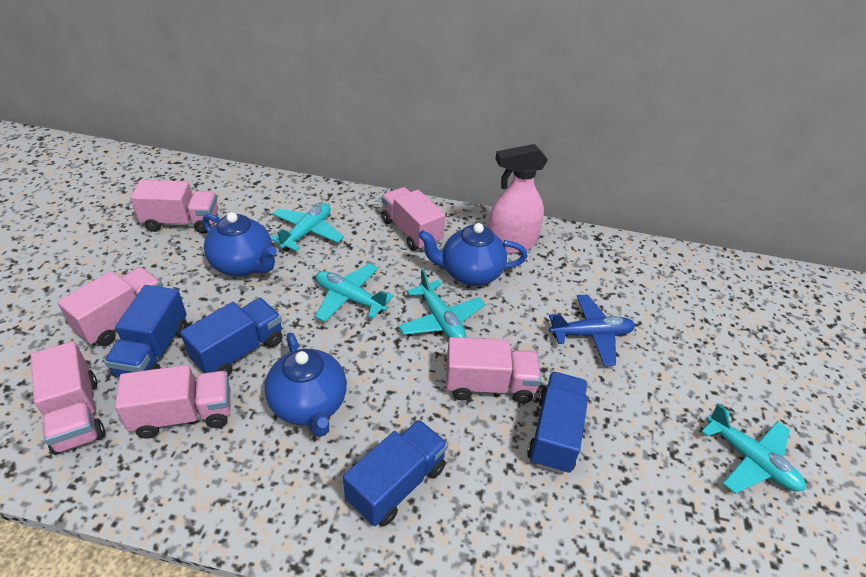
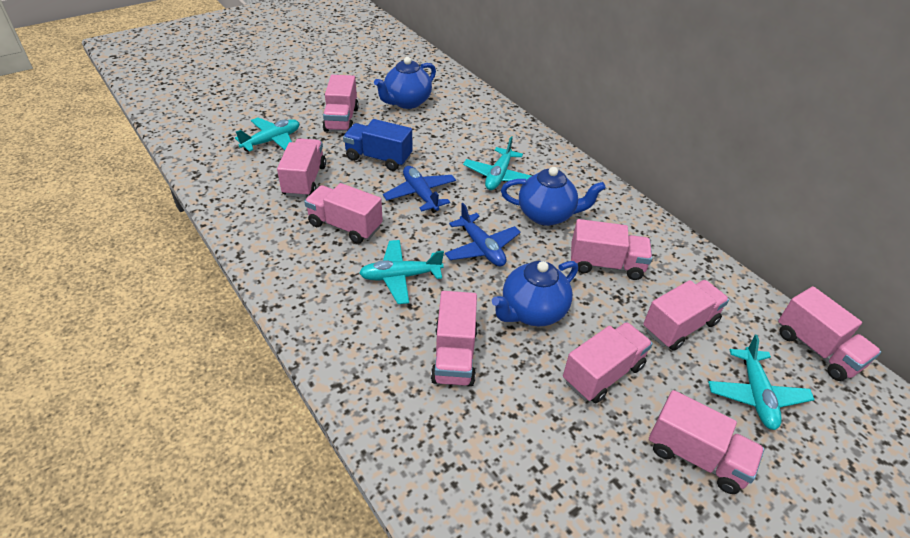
blue plane: [549,294,635,366] = 1 -> [383,166,456,213] [445,203,521,266] = 2
blue truck: [104,285,188,377] [180,298,282,376] [343,420,448,527] [527,372,588,474] = 4 -> [343,119,412,171] = 1
pink spray bottle: [488,144,548,254] = 1 -> none = 0
pink truck: [31,341,105,455] [57,267,163,346] [115,365,231,439] [130,180,218,234] [381,187,446,251] [446,337,541,403] = 6 -> [277,138,326,198] [304,183,383,244] [323,75,359,132] [431,291,478,386] [563,322,653,404] [571,219,652,280] [643,280,729,351] [649,390,764,494] [778,286,881,381] = 9

